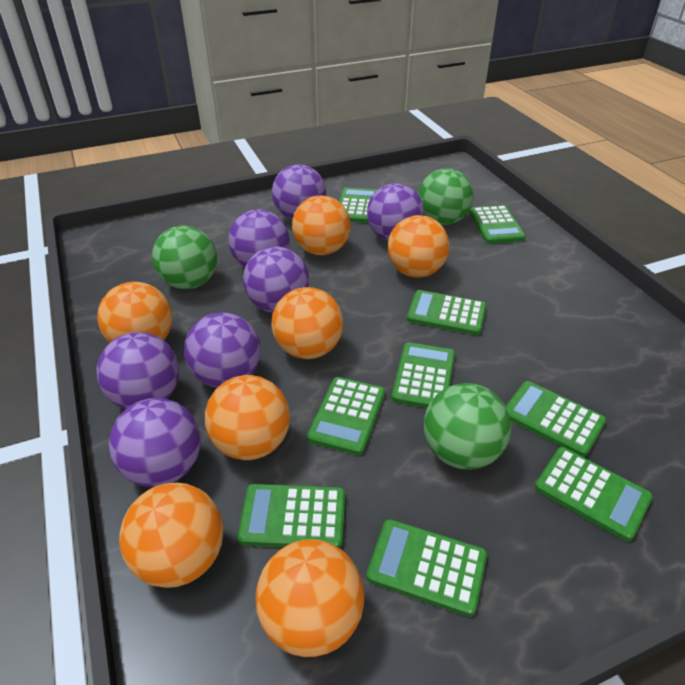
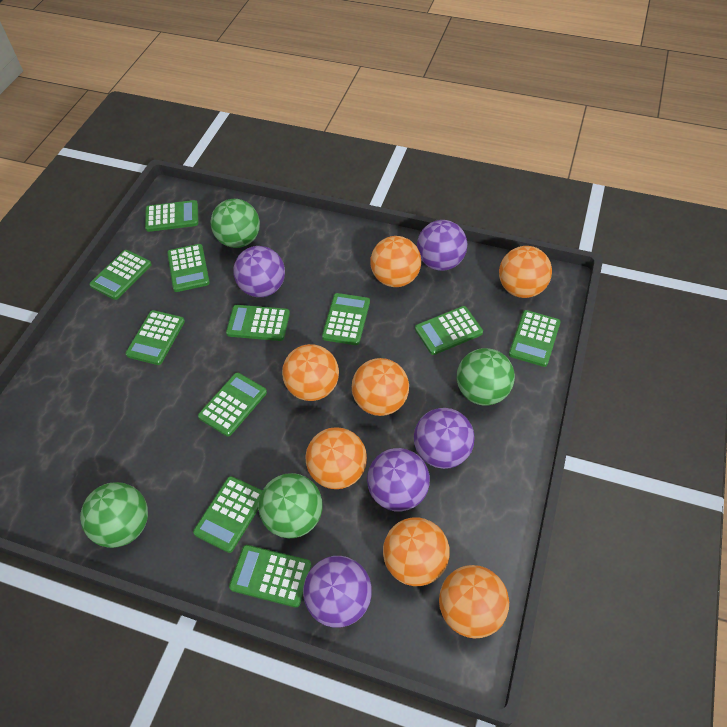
green ball: [152,226,217,289] [418,168,474,225] [424,383,511,470] = 3 -> [80,482,148,548] [211,199,260,248] [258,473,323,539] [457,348,515,406] = 4
green calculator: [238,484,345,548] [307,377,385,455] [339,188,377,223] [366,519,487,617] [391,342,455,408] [407,290,486,335] [469,205,526,244] [506,381,606,457] [535,447,653,542] = 9 -> [89,250,152,300] [126,310,185,365] [145,200,198,232] [167,244,210,292] [193,476,262,553] [198,373,267,437] [226,305,290,341] [229,545,311,608] [322,293,370,345] [415,306,483,355] [509,310,561,367] = 11
purple ball: [97,332,179,409] [109,398,201,487] [184,313,261,388] [228,209,290,267] [243,246,309,313] [272,164,326,219] [367,183,424,241] = 7 -> [233,246,285,297] [303,556,372,628] [367,448,430,511] [414,408,475,469] [417,220,467,271] = 5

